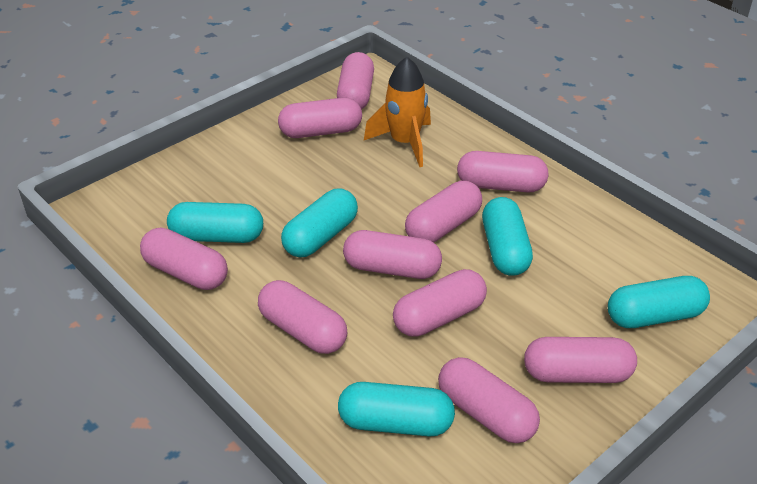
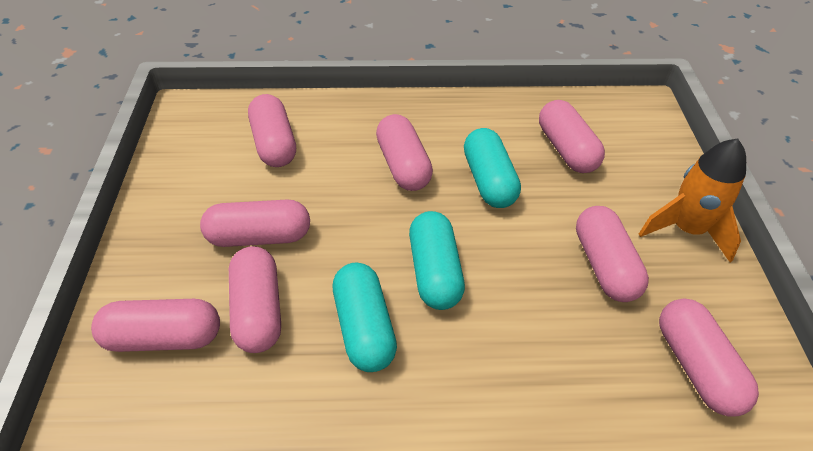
pink capsule: [140,228,228,290] [258,280,347,354] [278,98,362,138] [337,52,374,109] [343,230,442,279] [393,269,487,337] [405,181,482,243] [438,357,540,443] [457,151,549,192] [524,337,637,383] = 10 -> [91,299,220,352] [200,200,310,247] [229,246,281,353] [248,94,296,167] [376,114,433,191] [539,100,605,173] [576,206,649,302] [659,299,759,416] = 8
turquoise capsule: [167,202,263,243] [281,189,358,257] [338,382,455,436] [482,197,533,276] [608,276,710,328] = 5 -> [333,263,397,372] [409,211,465,310] [464,128,521,208] = 3

